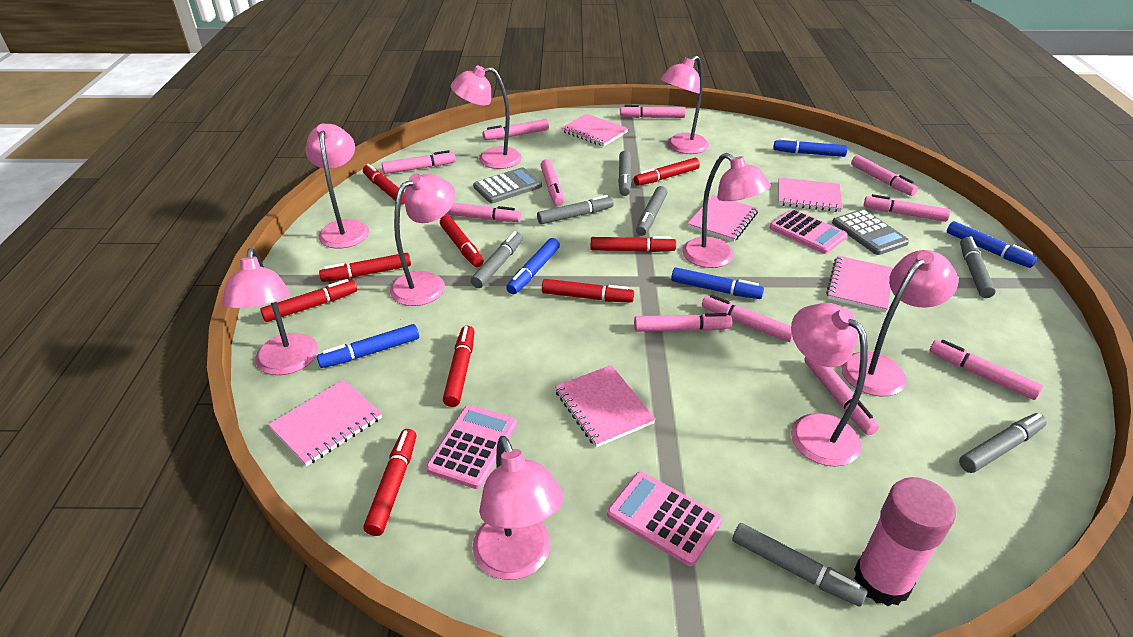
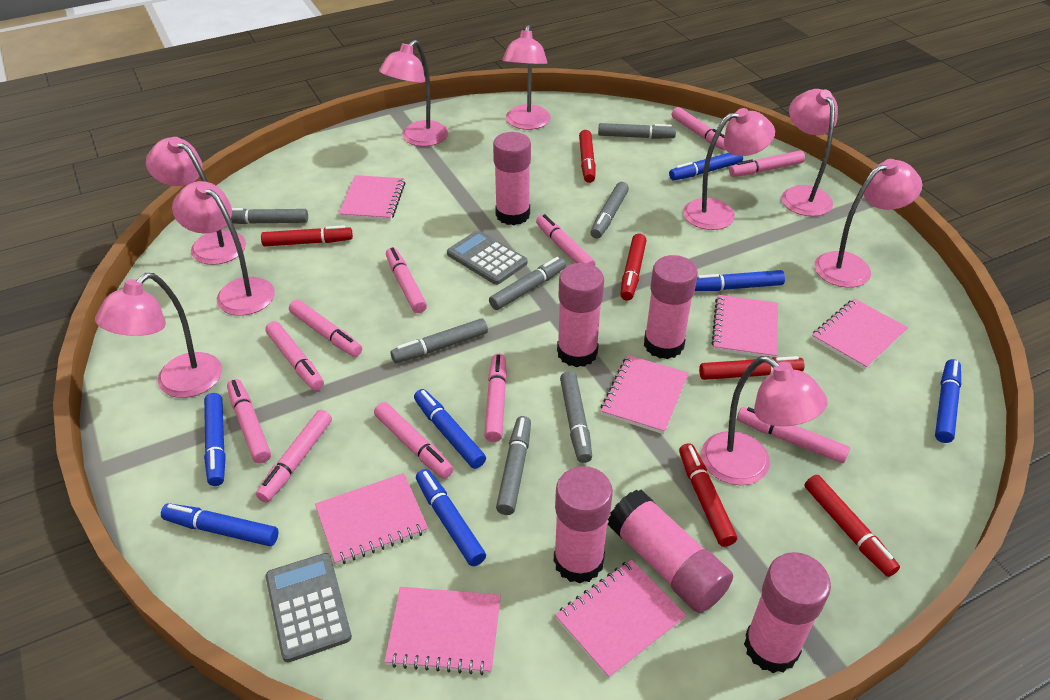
blue marker: [317,324,419,368] [506,238,560,294] [671,268,764,299] [773,138,847,157] [947,221,1037,268] = 5 -> [161,503,278,546] [204,393,226,486] [414,389,486,469] [416,469,486,566] [669,153,743,180] [695,270,785,291] [935,359,961,443] = 7
pink calculator: [426,405,517,489] [607,472,722,566] [770,209,847,254] = 3 -> none = 0
pink glue stick: [854,477,956,606] = 1 -> [493,132,531,225] [554,466,613,584] [557,263,604,367] [608,489,733,613] [644,255,698,359] [744,552,831,673] = 6
pink notebook: [268,380,382,466] [555,365,656,447] [562,114,628,147] [687,195,758,242] [778,177,843,212] [826,256,893,313] = 6 -> [315,473,428,565] [339,175,405,221] [384,587,501,675] [555,560,687,679] [601,355,689,434] [711,295,778,358] [812,298,908,370] = 7
red marker: [260,279,357,322] [319,253,411,282] [363,164,405,205] [364,429,416,536] [440,215,483,267] [443,326,475,407] [542,279,634,303] [591,236,676,252] [634,158,700,186] = 9 -> [261,225,353,247] [579,130,596,183] [620,234,647,301] [679,443,737,547] [699,356,805,380] [804,475,900,577] = 6

